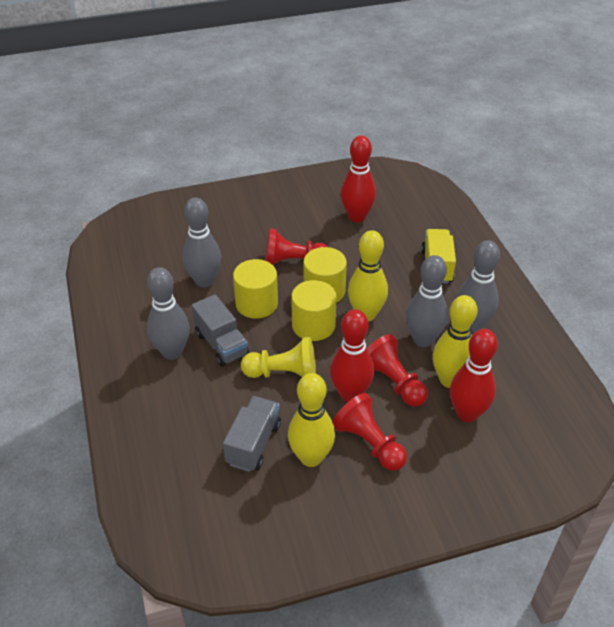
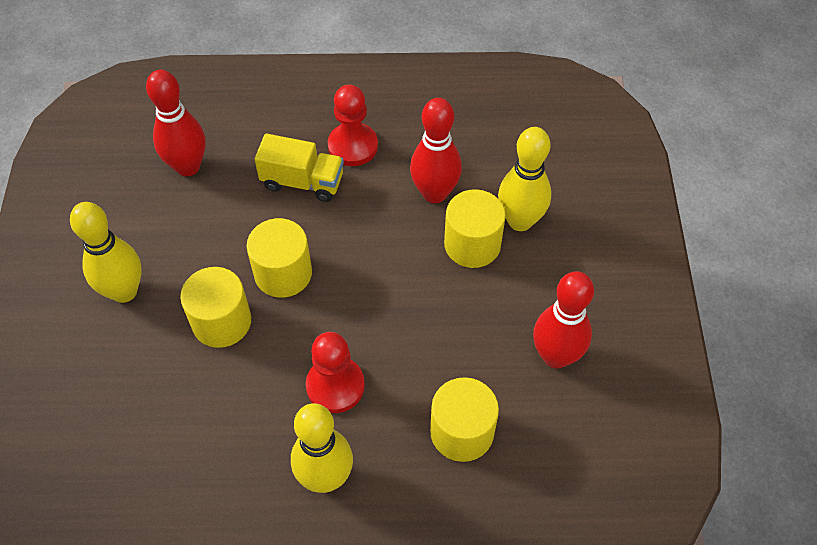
grey bowling pin: [147,267,190,360] [182,198,221,287] [406,255,448,347] [457,240,500,332] = 4 -> none = 0
grey truck: [192,294,249,366] [223,396,281,472] = 2 -> none = 0
red pawn: [265,228,328,265] [332,393,407,471] [367,334,428,407] = 3 -> [306,332,365,413] [328,85,378,166] = 2
yellow cylinder: [233,259,278,319] [291,280,337,341] [303,247,347,303] = 3 -> [180,267,251,348] [246,218,312,298] [430,377,499,462] [444,189,506,268] = 4
yellow pawn: [241,337,316,378] = 1 -> none = 0

